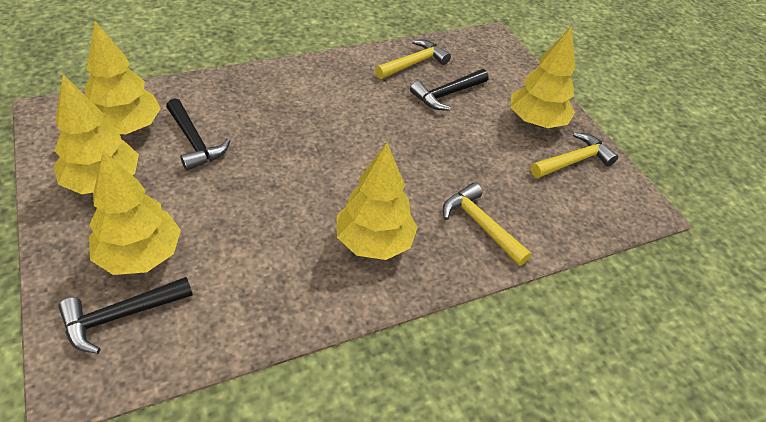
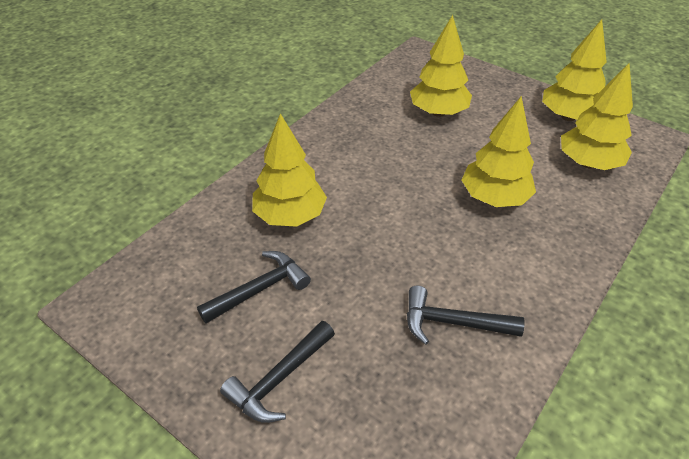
yellow hammer: [375,40,451,79] [443,183,532,266] [531,132,618,178] = 3 -> none = 0

